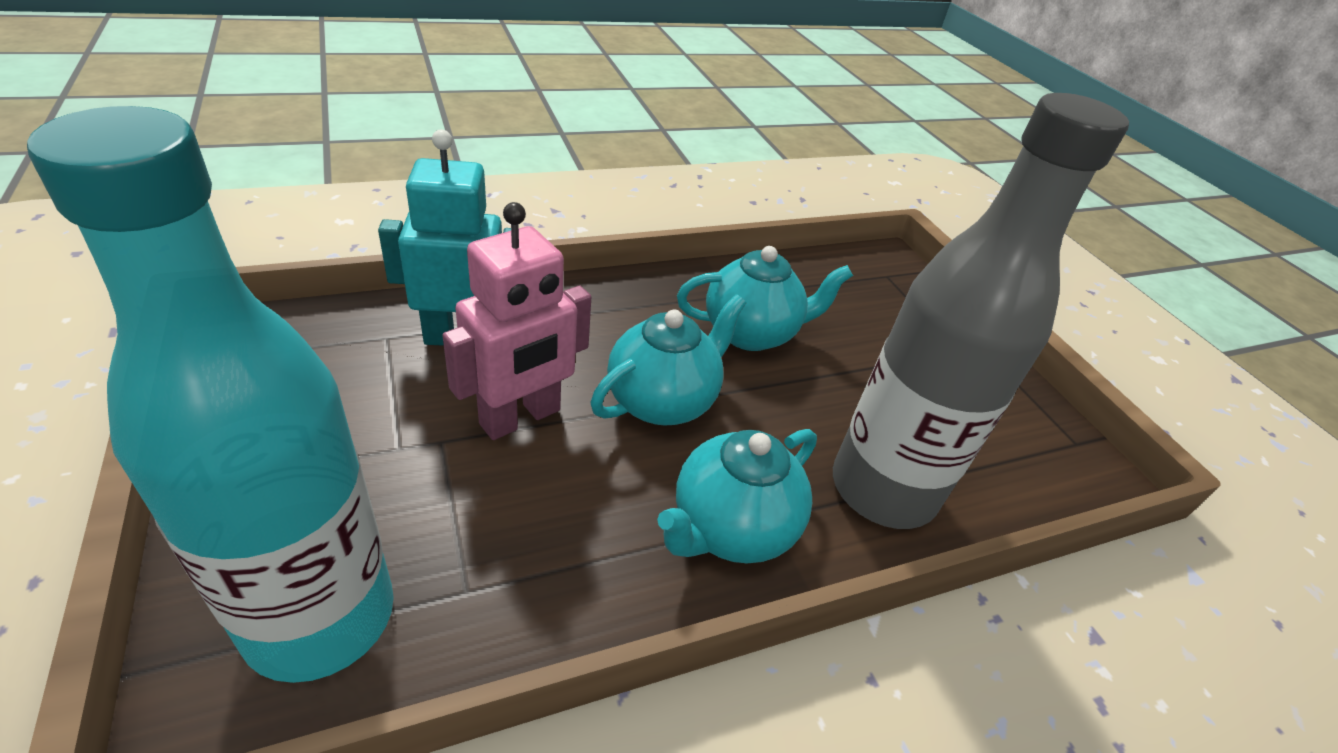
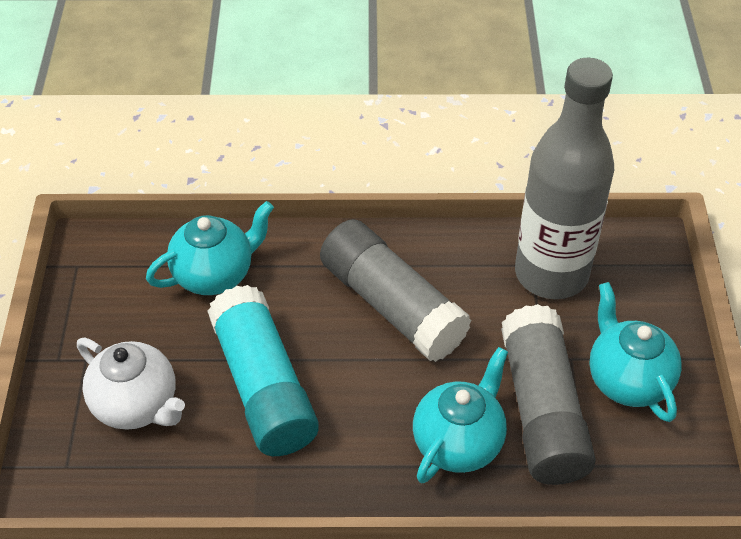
grey glue stick: none = 0 -> [320,219,471,362] [501,304,596,485] = 2
pink robot: [442,202,591,440] = 1 -> none = 0
turquoise bottle: [27,106,394,683] = 1 -> none = 0
turquoise glue stick: none = 0 -> [207,285,319,456] = 1
turquoise robot: [378,129,511,346] = 1 -> none = 0
white teapot: none = 0 -> [77,338,185,430] = 1

